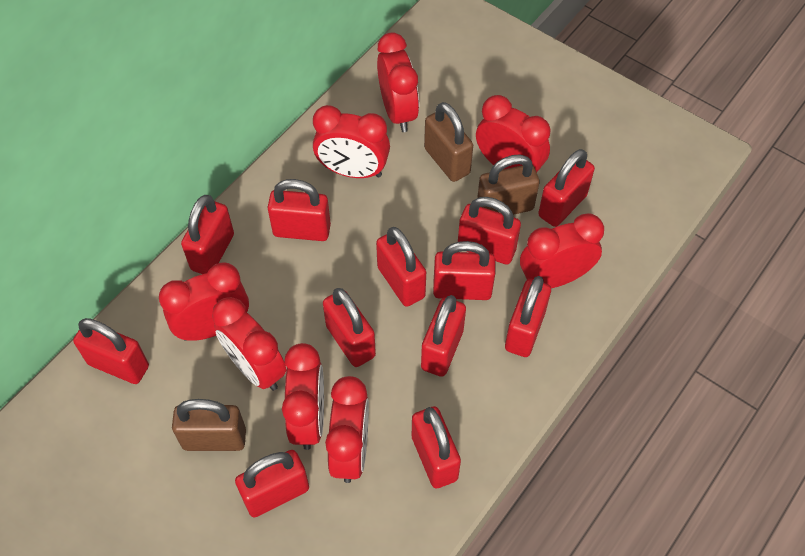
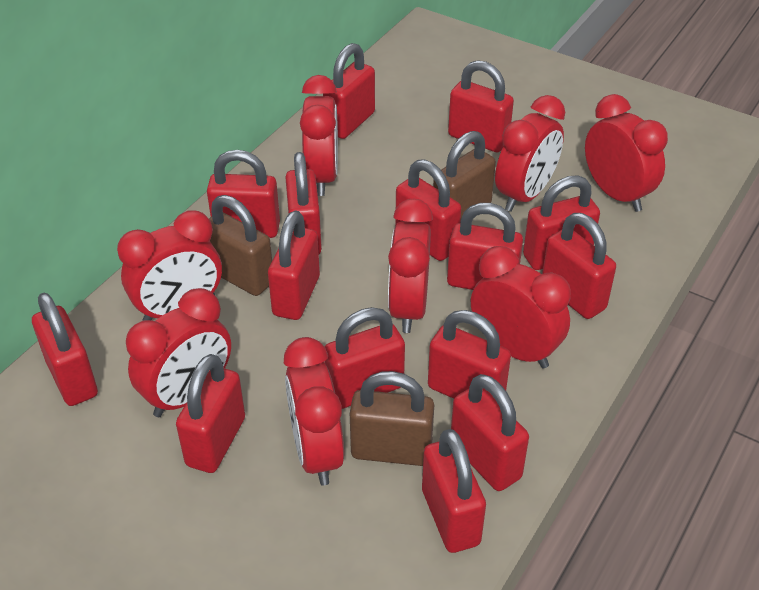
red padlock: [73,318,149,384] [181,195,234,274] [235,450,309,517] [268,179,331,241] [323,288,376,367] [376,227,426,307] [412,406,461,488] [421,295,466,377] [433,241,495,300] [458,197,521,264] [505,276,551,357] [538,149,595,227] = 12 -> [32,293,98,406] [176,354,245,473] [207,150,280,238] [268,210,320,320] [285,152,322,254] [323,43,375,139] [325,307,405,409] [395,159,461,261] [422,429,486,553] [428,310,511,399] [447,203,523,290] [448,60,514,152] [451,374,529,491] [523,176,600,270] [542,213,616,319] = 15

